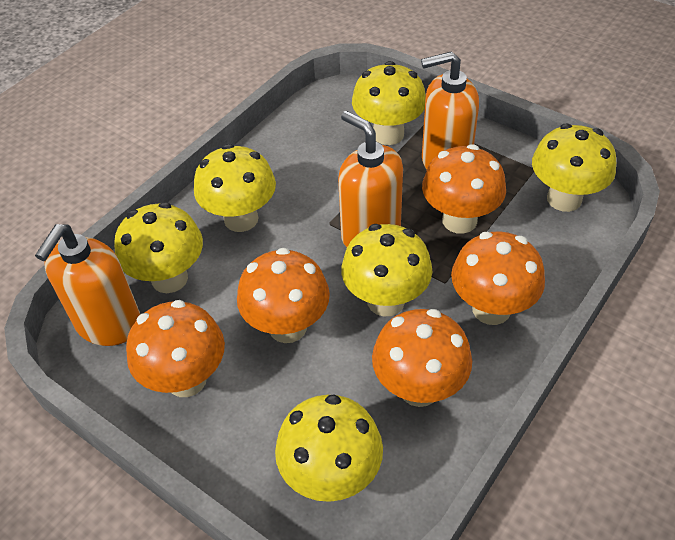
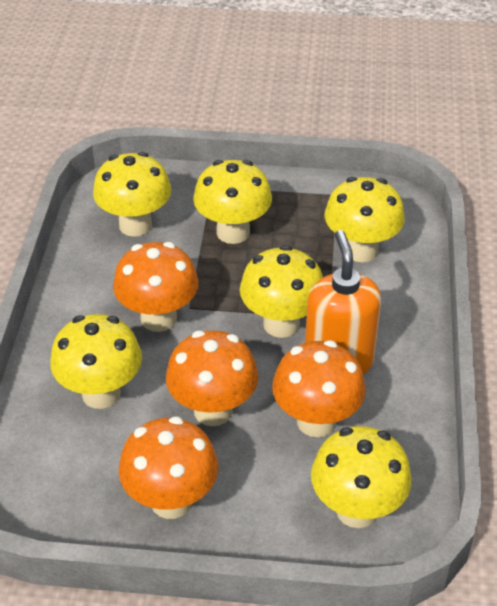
orange mushroom: [126,300,225,397] [237,248,330,343] [372,309,472,407] [422,144,506,234] [451,232,545,325] = 5 -> [113,242,199,332] [119,416,218,519] [166,330,258,426] [272,340,366,437] = 4
orange soap dispenser: [35,224,141,346] [338,111,403,247] [421,51,479,170] = 3 -> [305,230,381,375] = 1

